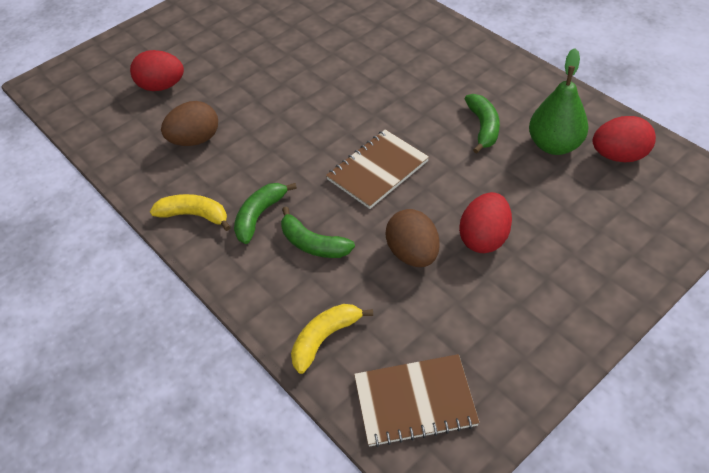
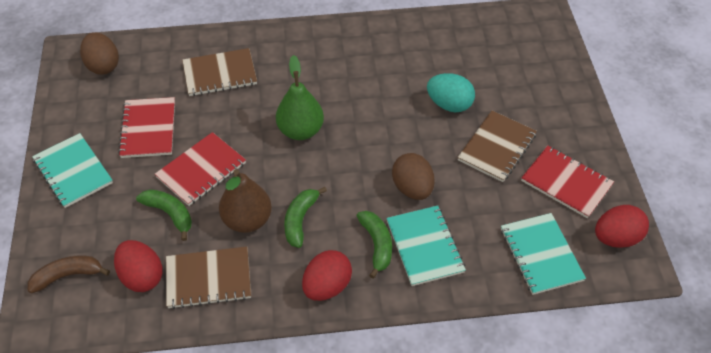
brown banana: none = 0 -> [28,256,110,293] = 1
brown notebook: [326,129,429,209] [354,354,480,447] = 2 -> [166,246,251,309] [182,48,257,96] [458,111,537,182] = 3
brown pear: none = 0 -> [219,169,272,233] = 1
red notebook: none = 0 -> [118,97,175,158] [155,132,246,206] [521,146,614,219] = 3
turquoise egg: none = 0 -> [427,73,475,112] = 1
turquoise notebook: none = 0 -> [32,133,113,208] [386,205,466,286] [501,213,586,295] = 3
yellow banana: [150,194,231,231] [291,304,373,374] = 2 -> none = 0

